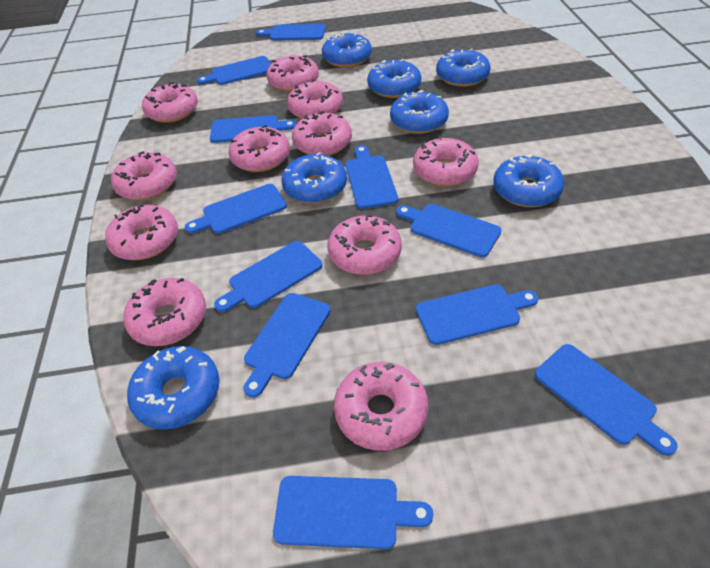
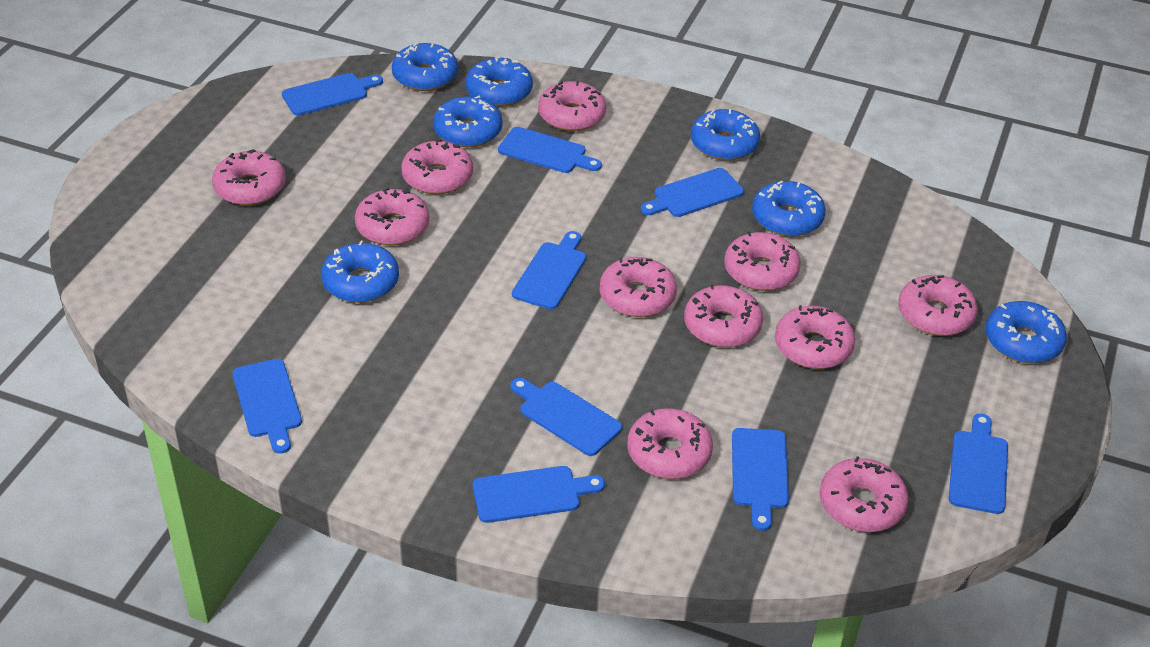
blue cutting board: [185,184,287,234] [197,56,271,85] [210,115,297,143] [214,241,322,312] [244,293,330,398] [256,24,326,41] [273,476,433,549] [346,145,398,209] [396,204,501,257] [416,284,538,345] [535,344,678,456] = 11 -> [233,359,302,454] [282,73,383,116] [473,466,605,523] [498,127,602,173] [511,378,622,456] [512,231,586,309] [641,168,744,217] [732,428,789,531] [949,413,1008,514] = 9

